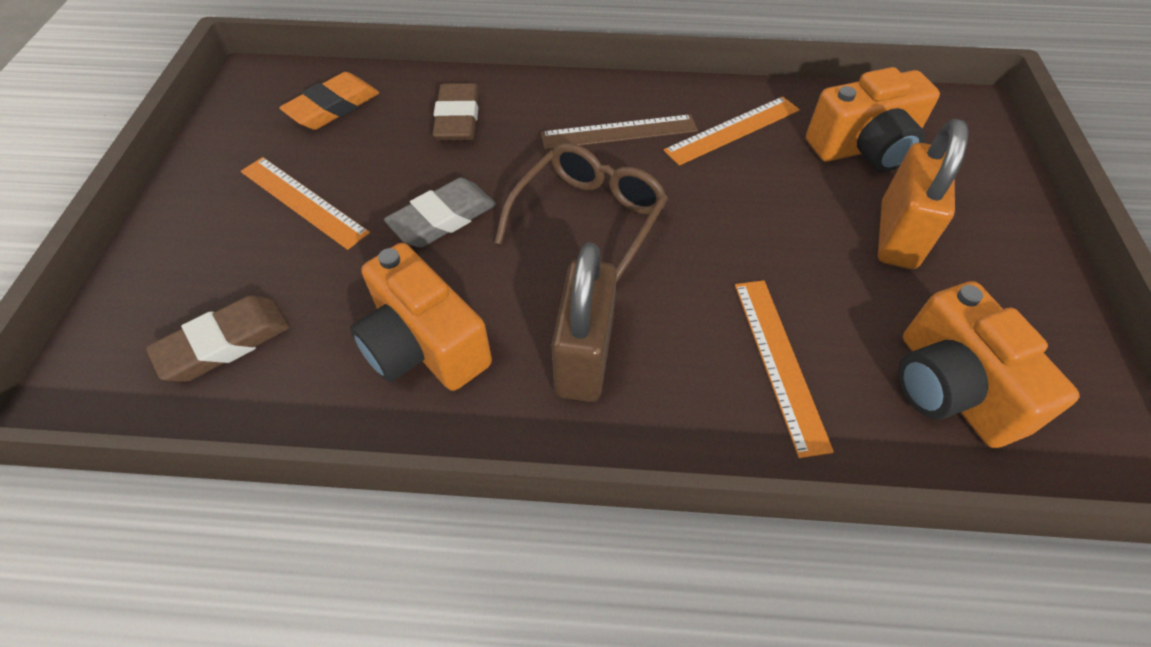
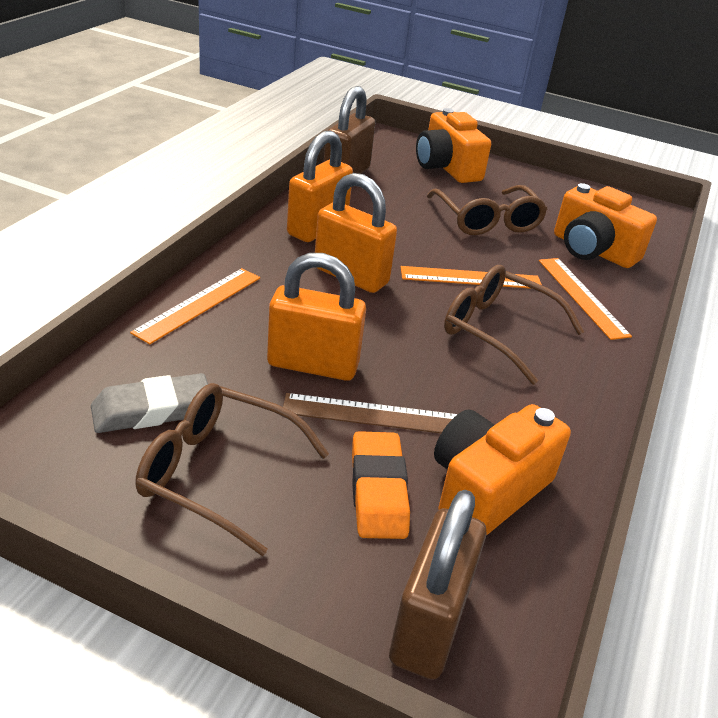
brown eraser: [146,295,290,382] [432,83,479,141] = 2 -> none = 0
brown glasses: [495,143,668,283] = 1 -> [135,383,329,556] [427,185,548,235] [444,265,584,385] = 3
brown padlock: [552,242,617,402] = 1 -> [324,86,375,174] [389,490,487,680] = 2
orange padlock: [878,119,969,269] = 1 -> [267,253,366,381] [287,131,353,242] [315,173,397,293] = 3

